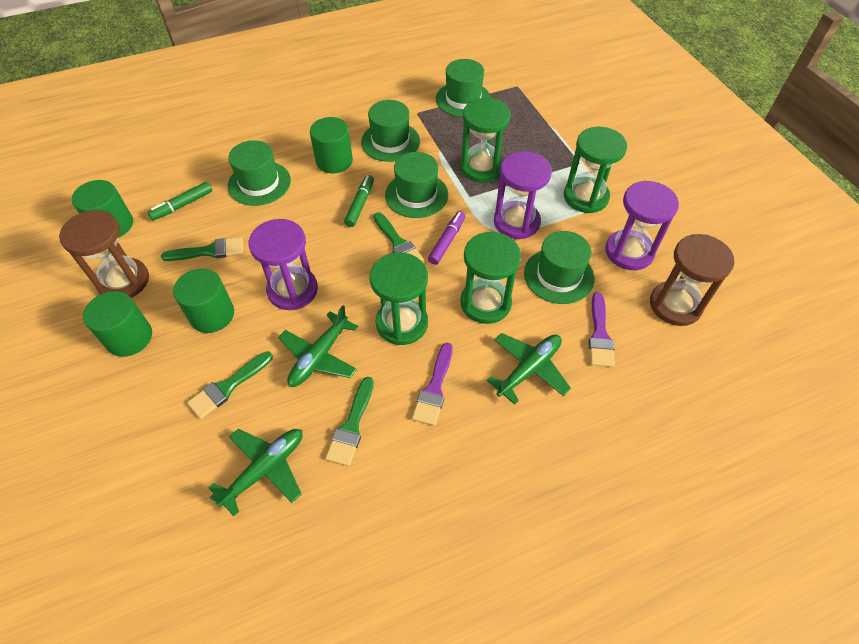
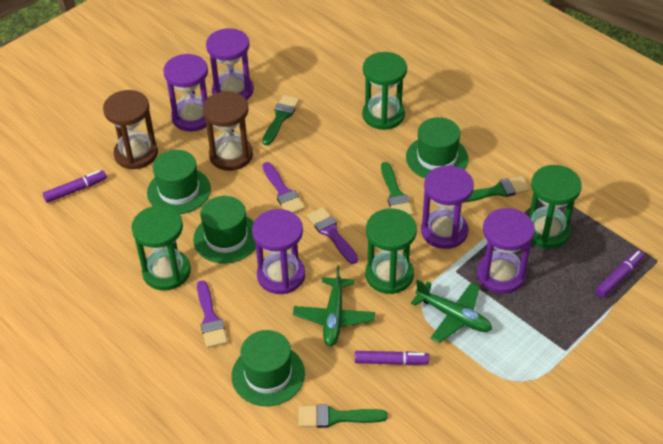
green cylinder: [72,180,133,238] [83,291,152,357] [173,269,234,333] [310,117,353,173] = 4 -> none = 0
green hat: [228,140,291,206] [361,100,420,162] [385,152,448,218] [436,59,491,117] [524,231,594,304] = 5 -> [147,150,211,214] [193,196,256,263] [231,330,305,406] [406,117,468,178] = 4
green marker: [148,182,212,220] [344,175,374,227] = 2 -> none = 0
green plane: [208,428,302,516] [278,306,358,387] [487,333,571,405] = 3 -> [293,265,375,346] [411,279,492,343] = 2
purple brush: [412,343,453,426] [589,292,615,367] = 2 -> [197,280,228,348] [263,162,305,213] [307,207,358,264] = 3
purple hourglass: [249,219,318,310] [494,151,552,239] [605,181,679,270] = 3 -> [163,54,208,131] [206,28,254,100] [252,209,305,294] [421,165,474,249] [477,208,535,294] = 5
purple marker: [428,211,465,265] = 1 -> [43,170,107,203] [355,351,429,365] [595,250,644,298] = 3

